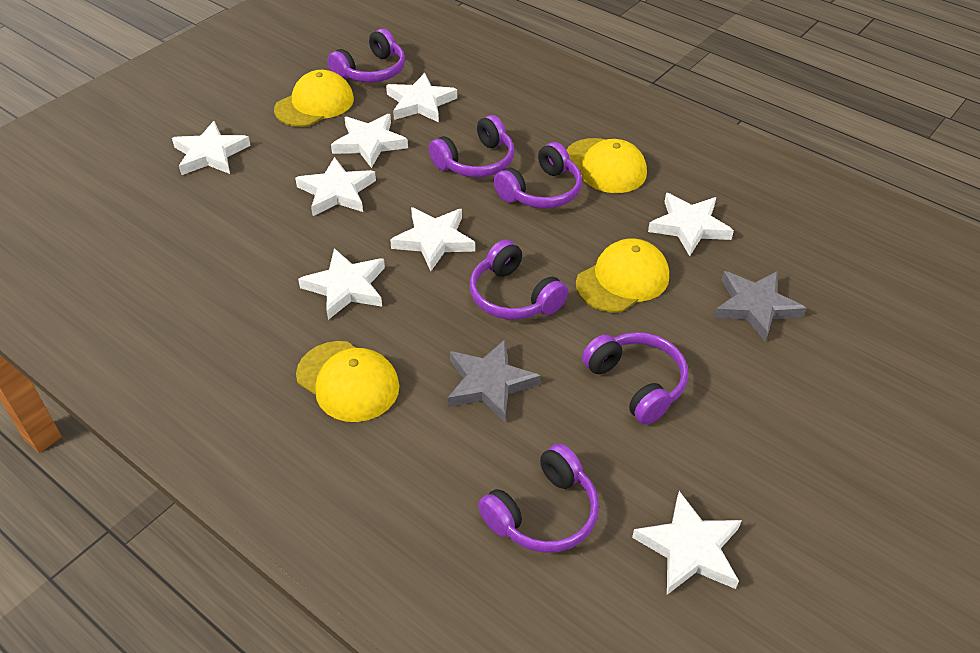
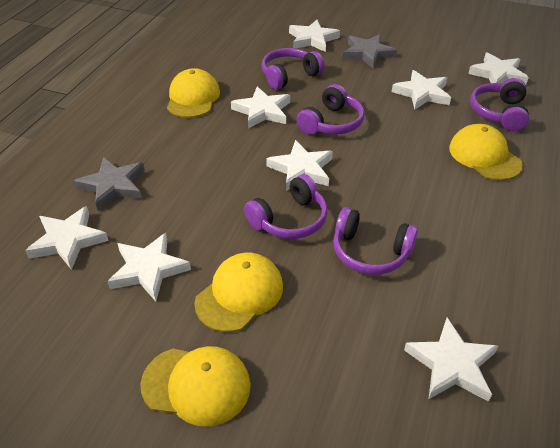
purple headphones: [328,29,405,82] [429,115,514,177] [470,239,568,320] [478,444,599,553] [494,142,582,208] [582,332,688,425] = 6 -> [244,174,328,239] [262,48,324,90] [297,84,364,135] [333,207,418,275] [470,78,529,131] = 5

